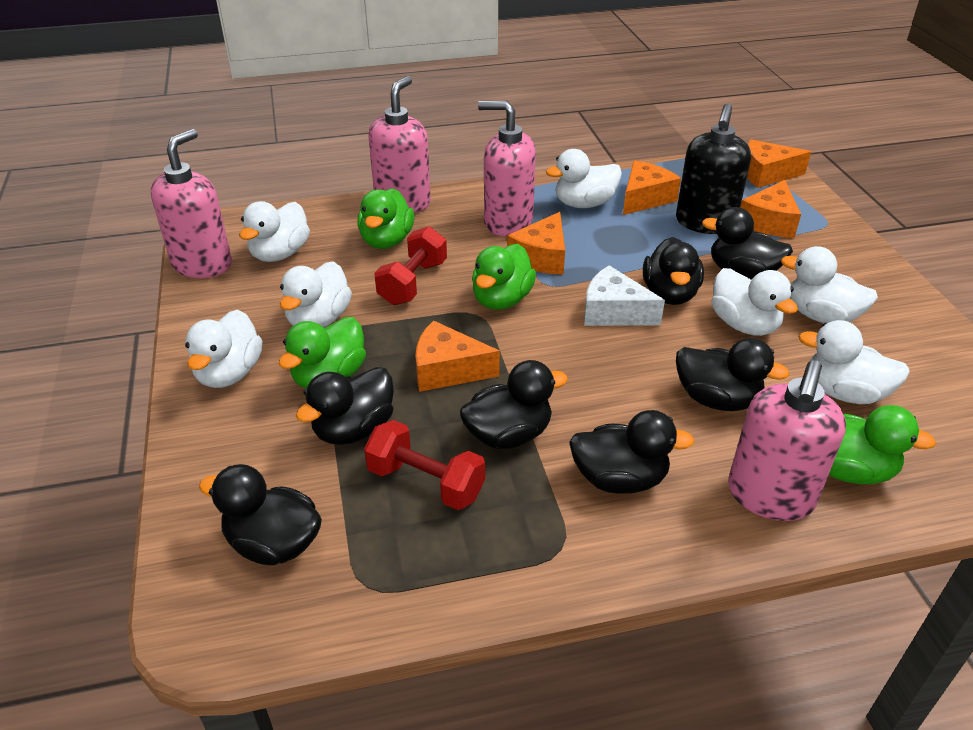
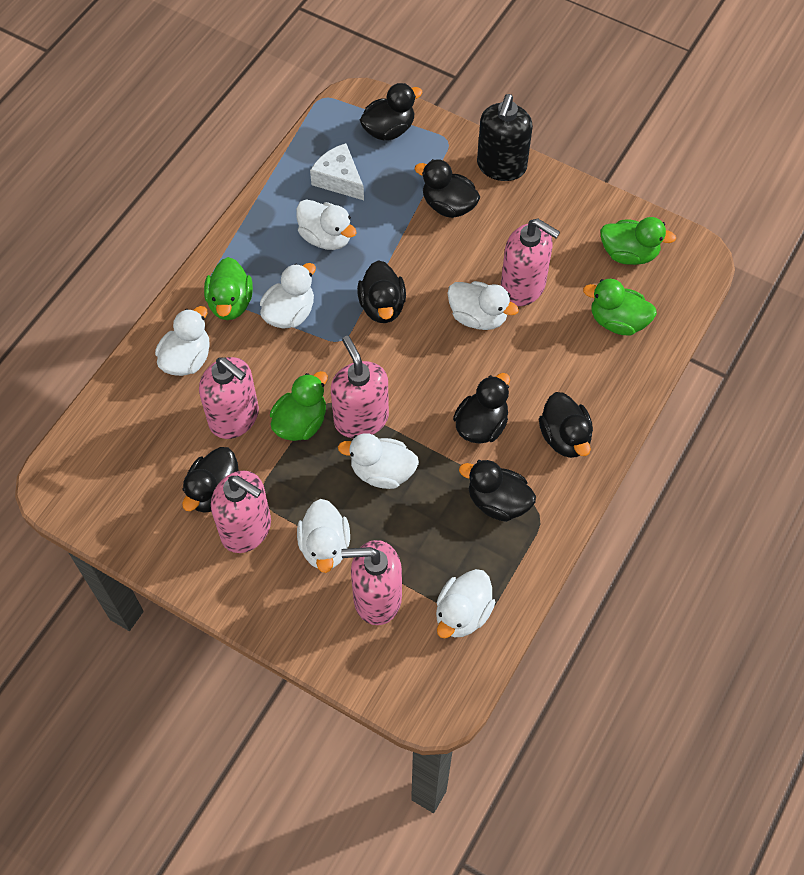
orange cheese: [415,320,500,392] [507,212,565,275] [623,161,681,215] [740,180,801,238] [747,139,811,188] = 5 -> none = 0
pink soap dispenser: [151,129,232,278] [368,76,431,213] [478,101,536,236] [728,360,846,521] = 4 -> [199,357,259,439] [211,470,271,553] [331,336,389,438] [341,540,402,625] [501,218,560,306] = 5
red dumbbell: [364,420,485,510] [374,226,447,305] = 2 -> none = 0

